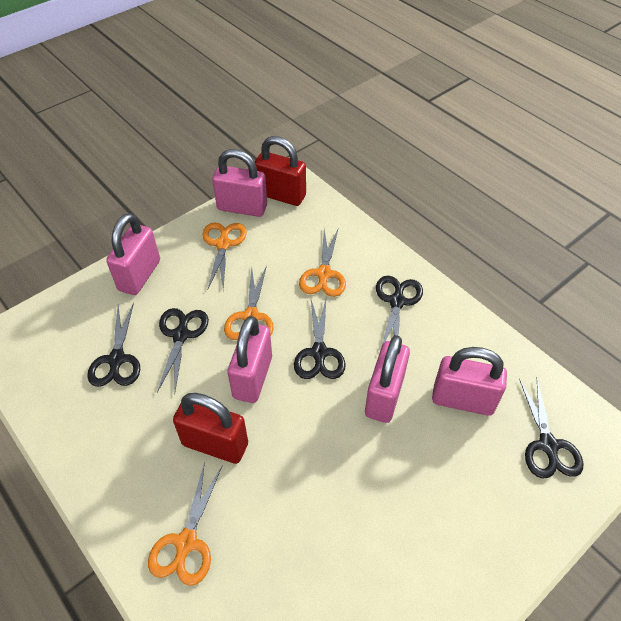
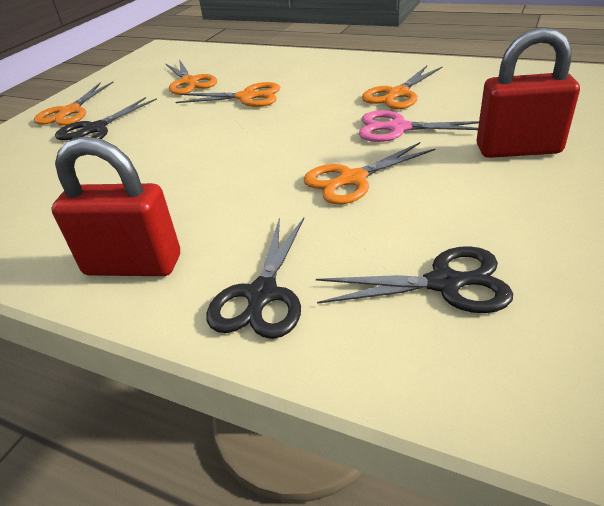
black scissors: [87,302,140,387] [157,308,209,394] [294,300,346,379] [376,276,423,345] [519,378,584,478] = 5 -> [55,97,157,140] [206,217,304,339] [316,246,513,313] = 3
orange scissors: [148,462,222,586] [202,223,247,290] [224,266,274,340] [299,229,346,297] = 4 -> [34,82,113,126] [166,59,217,95] [175,82,280,107] [304,142,436,204] [362,66,443,109] = 5
pink padlock: [106,213,160,295] [212,149,267,217] [227,316,272,403] [365,335,410,423] [432,347,507,416] = 5 -> none = 0
pink scissors: none = 0 -> [359,110,479,142] = 1

